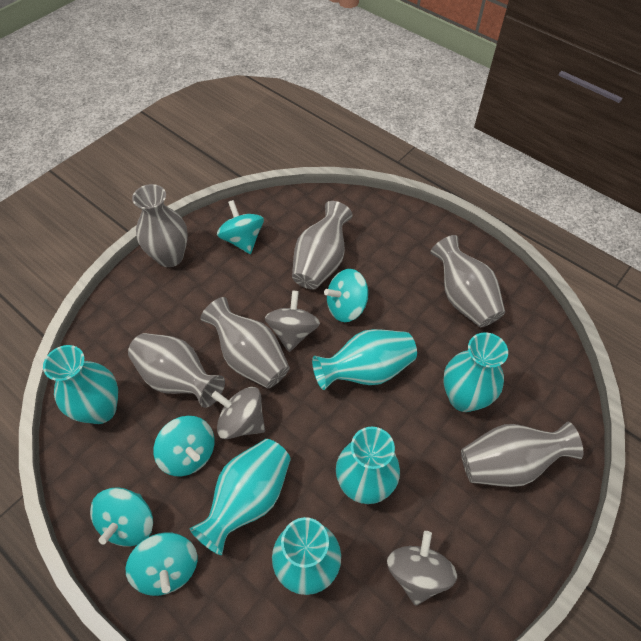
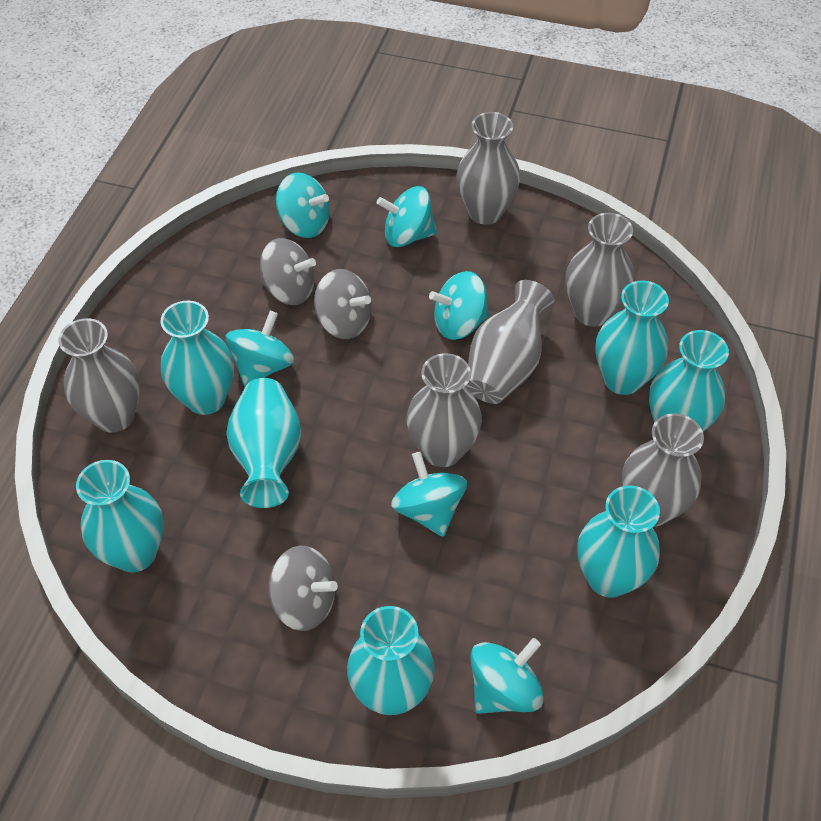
turquoise spinning top: [90,487,153,547] [125,532,198,596] [153,416,214,476] [217,200,264,254] [324,269,368,322] = 5 -> [226,311,294,387] [276,173,330,238] [377,186,437,247] [391,452,467,537] [429,271,489,340] [471,638,544,714] = 6
turquoise vase: [43,345,118,424] [190,439,291,555] [272,517,341,595] [312,329,417,390] [336,427,400,504] [443,332,508,412] = 6 -> [76,460,164,572] [160,301,234,415] [226,378,301,508] [347,606,435,715] [577,485,660,598] [596,281,669,395] [649,330,729,431] = 7

